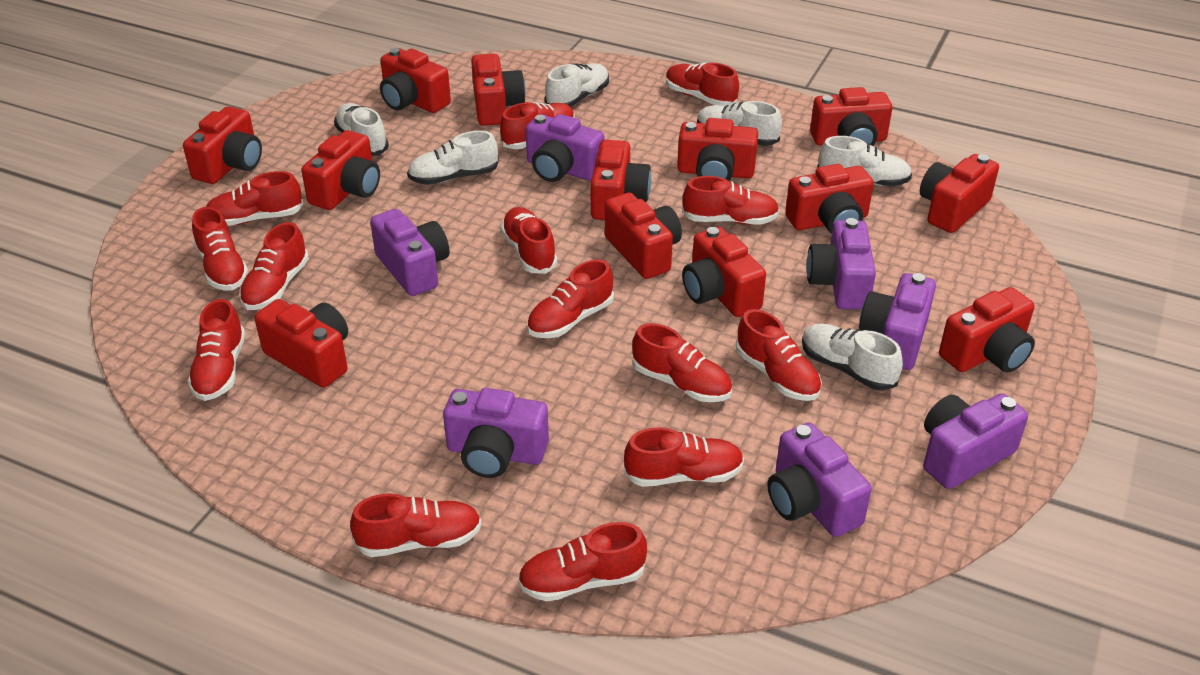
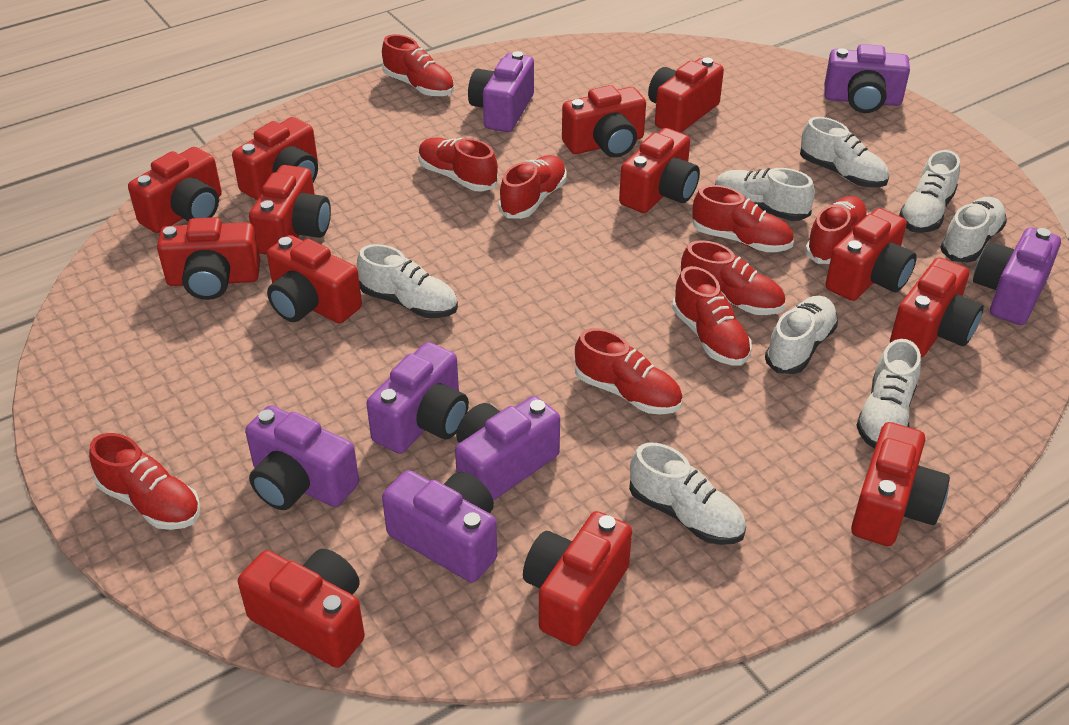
red shoe: [188,299,245,401] [192,207,249,290] [206,171,303,226] [239,222,309,310] [350,493,482,557] [500,102,575,149] [501,207,557,274] [517,522,647,601] [527,259,614,338] [624,427,744,487] [632,323,732,402] [666,63,739,106] [682,176,779,225] [736,309,822,401] = 14 -> [89,433,200,530] [382,34,454,96] [418,138,498,192] [499,155,567,219] [575,328,683,414] [672,266,752,365] [681,240,785,315] [692,185,794,252] [805,196,868,264] = 9
white shoe: [334,103,389,156] [407,131,499,185] [545,63,609,107] [697,101,782,146] [802,323,903,391] [817,136,912,186] = 6 -> [357,244,458,318] [629,442,746,545] [715,168,815,221] [765,296,838,374] [800,117,889,187] [856,339,921,449] [899,150,960,233] [940,197,1007,262] = 8

